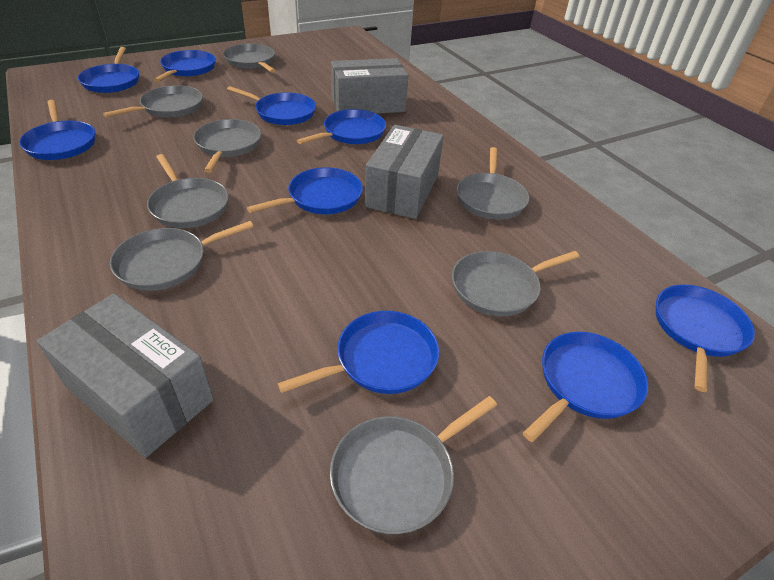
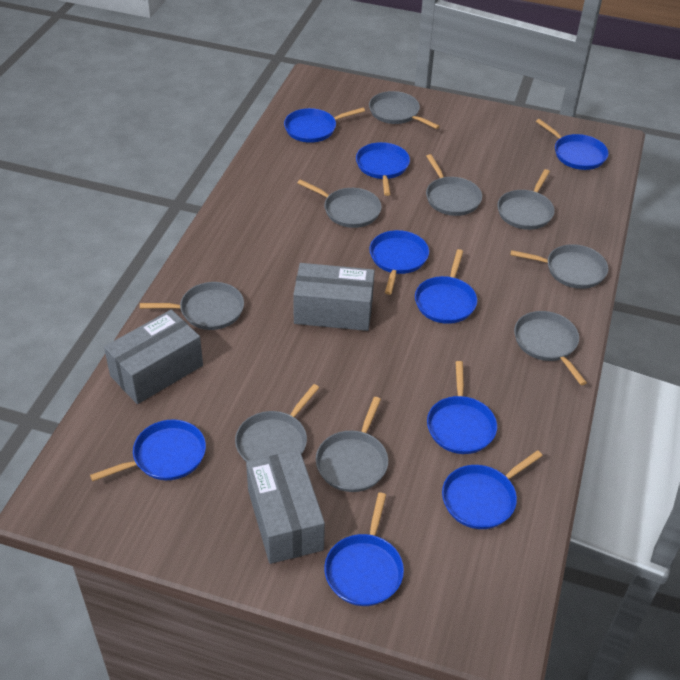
grey pan: [103,85,203,118] [110,221,254,291] [147,154,229,228] [193,119,261,173] [223,44,276,73] [330,396,497,534] [452,251,580,317] [456,147,529,220] = 8 -> [140,282,244,330] [235,384,319,462] [298,179,382,228] [316,397,388,492] [369,91,440,129] [426,154,482,216] [497,169,555,230] [510,244,608,289] [514,311,587,385] = 9

